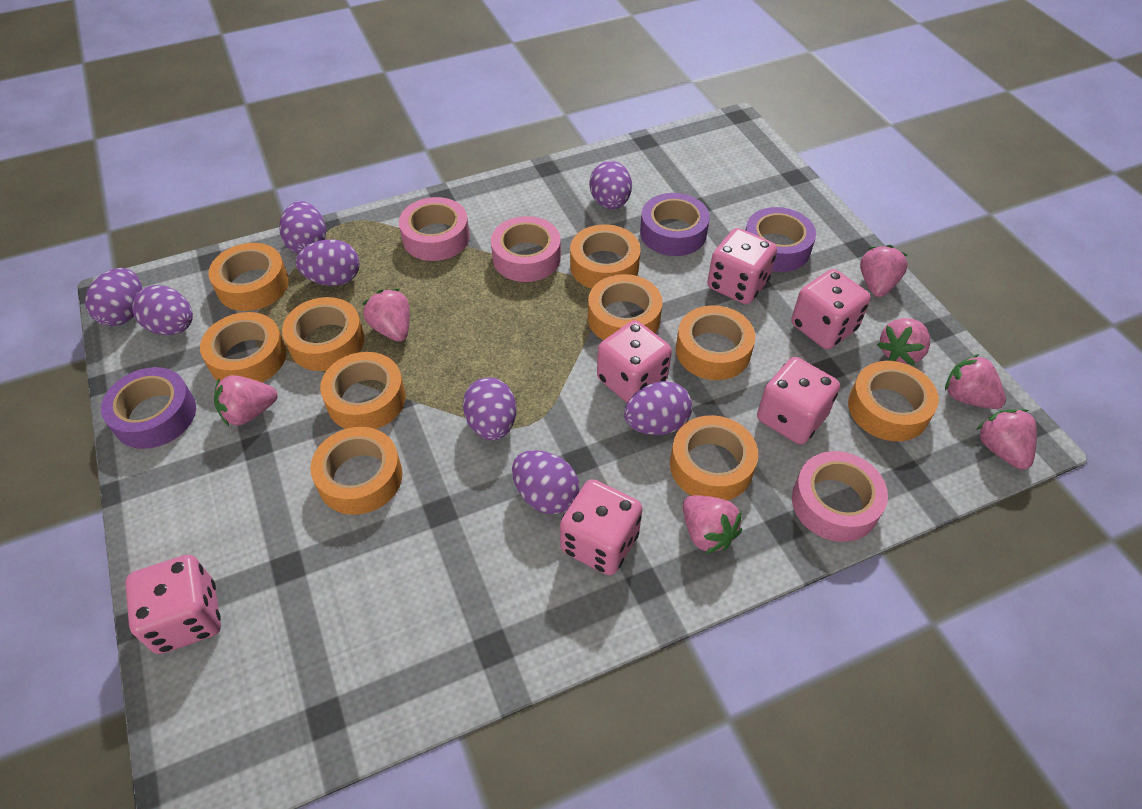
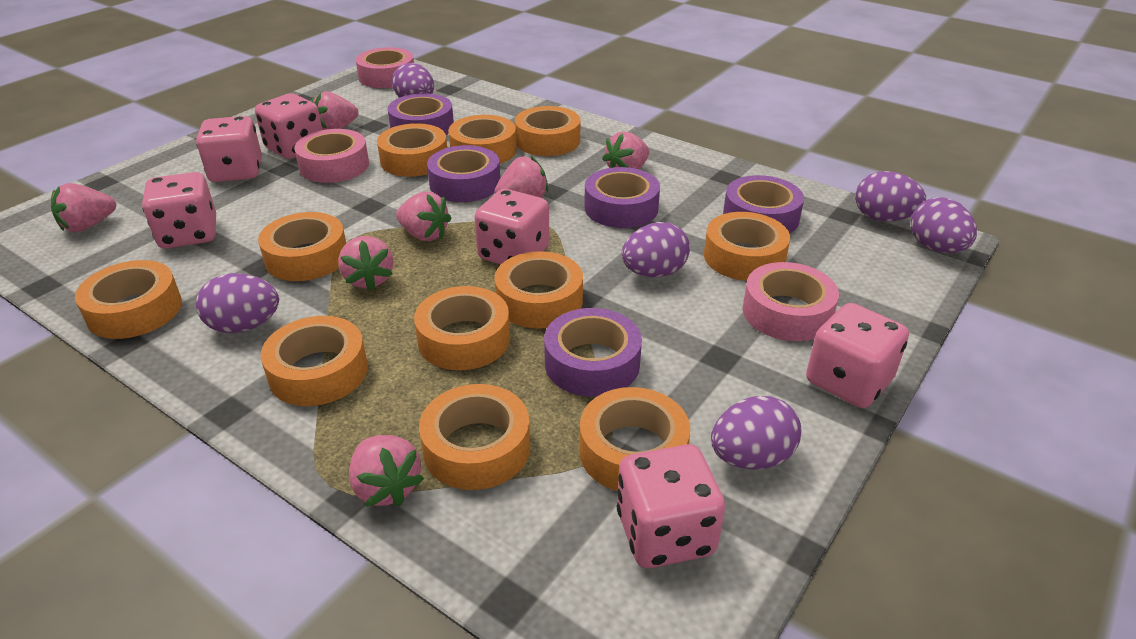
orange tape: [200,312,287,382] [208,243,289,311] [282,297,365,371] [311,427,403,515] [320,352,406,429] [570,224,641,289] [588,274,663,340] [670,415,758,500] [676,305,755,380] [848,361,939,441] = 10 -> [75,260,182,339] [258,212,346,281] [261,316,368,406] [377,123,447,177] [414,286,510,370] [419,384,530,490] [448,115,517,164] [494,251,583,328] [515,106,580,156] [579,387,690,491] [704,212,790,281] = 11
purple egg: [85,268,142,326] [132,285,193,335] [279,201,326,253] [296,239,360,286] [463,377,516,440] [512,450,580,514] [590,161,632,209] [624,381,692,435] = 8 -> [196,273,279,333] [392,63,434,98] [622,222,690,277] [711,396,801,470] [855,171,926,221] [910,197,977,253] = 6
purple tape: [101,367,196,449] [640,193,710,256] [745,207,816,272] = 3 -> [388,93,454,135] [427,145,500,202] [544,308,642,397] [584,167,660,228] [723,175,804,234] = 5

